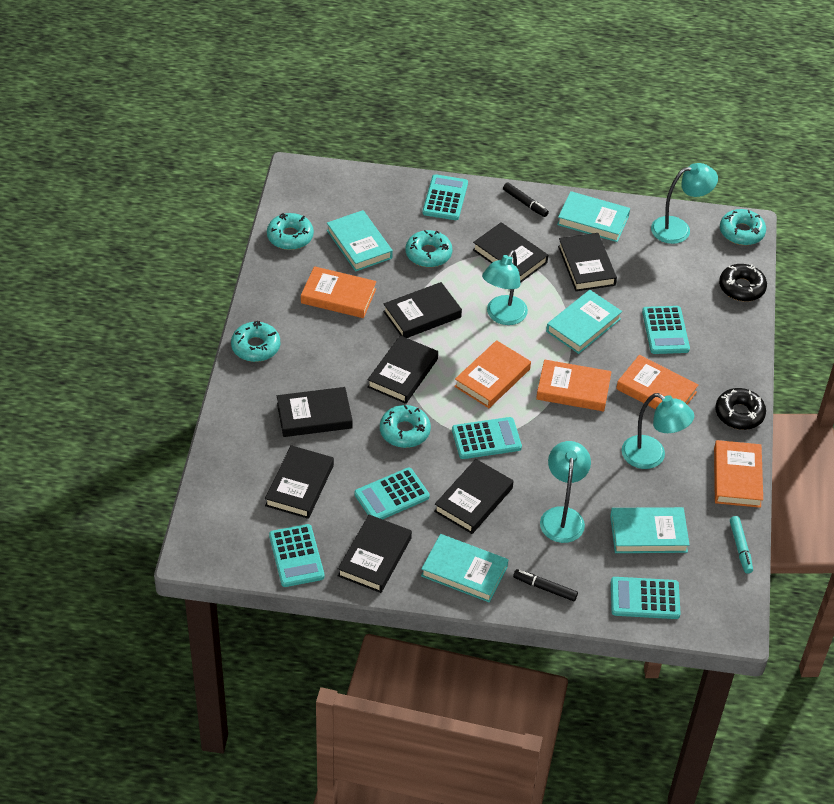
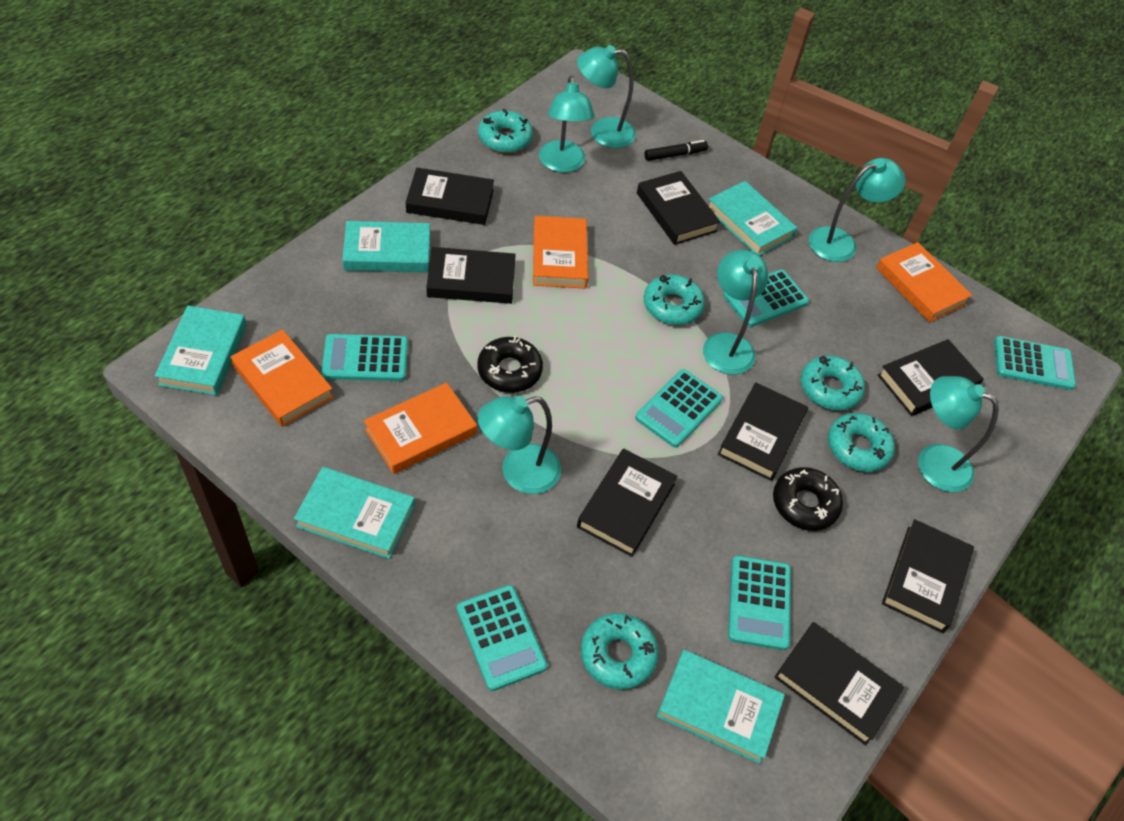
black marker: [503,183,549,217] [513,569,578,601] = 2 -> [645,140,708,161] = 1
orange book: [301,266,377,318] [454,340,531,408] [536,359,611,411] [616,355,698,409] [714,440,763,508] = 5 -> [231,329,334,427] [364,383,477,474] [533,216,588,289] [876,242,972,323] = 4
turquoise lamp: [482,250,528,325] [540,441,591,543] [622,393,694,469] [651,163,718,244] = 4 -> [478,396,561,494] [539,75,595,173] [577,45,636,148] [703,250,768,375] [809,158,906,262] [918,376,999,492] = 6
turquoise marker: [730,516,753,574] = 1 -> none = 0

